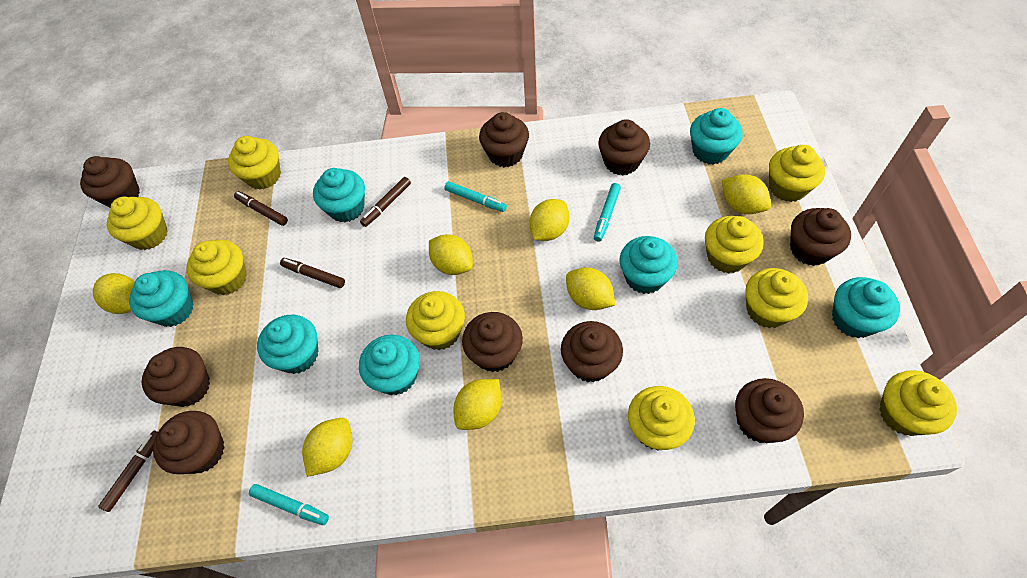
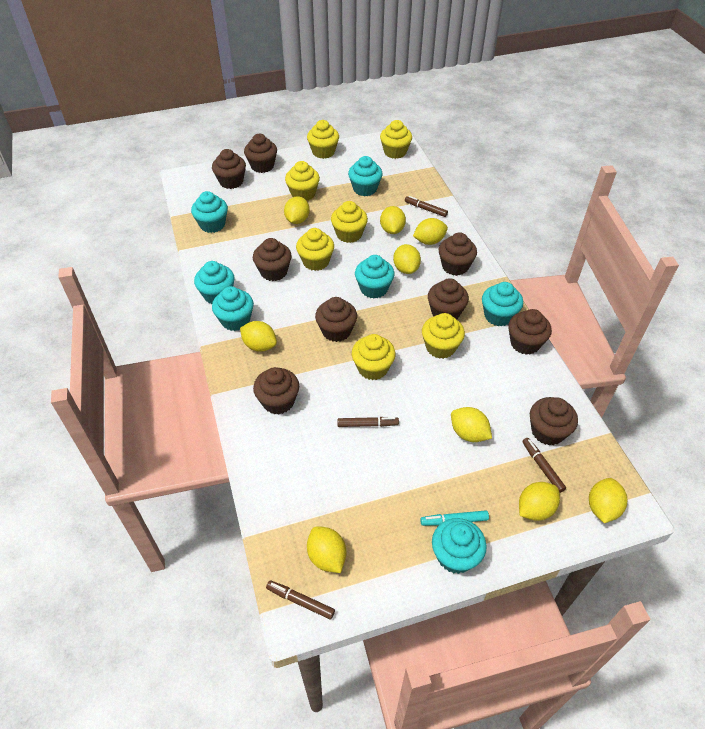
turquoise marker: [249,484,329,525] [444,181,507,212] [594,183,621,242] = 3 -> [420,510,489,526] = 1
yellow cupcake: [107,197,168,250] [187,240,247,295] [228,136,281,190] [406,291,465,350] [628,386,695,451] [705,216,763,273] [745,268,808,328] [769,145,825,202] [879,370,957,436] = 9 -> [285,161,320,201] [296,228,334,271] [307,120,339,159] [331,201,368,243] [352,334,396,380] [380,120,412,159] [422,313,465,359] = 7
yellow lemon: [93,273,134,314] [302,418,352,477] [429,234,473,275] [453,379,502,430] [529,199,570,241] [566,267,615,310] [722,174,771,214] = 7 -> [240,321,277,352] [284,196,310,224] [307,526,346,573] [380,206,406,234] [393,244,421,274] [413,218,448,245] [451,407,492,442] [519,482,560,521] [589,478,627,523] = 9

